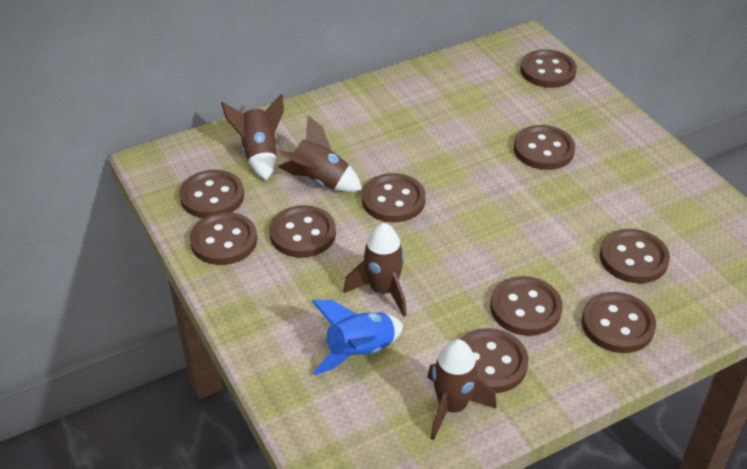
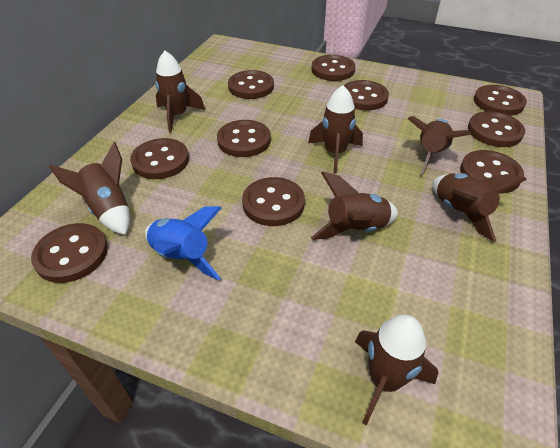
brown rocket: [221,94,284,180] [278,115,362,192] [343,223,407,316] [427,339,497,440] = 4 -> [49,142,130,235] [155,51,205,132] [308,85,363,174] [311,172,398,240] [355,314,438,426] [408,116,470,175] [432,173,527,242] = 7

